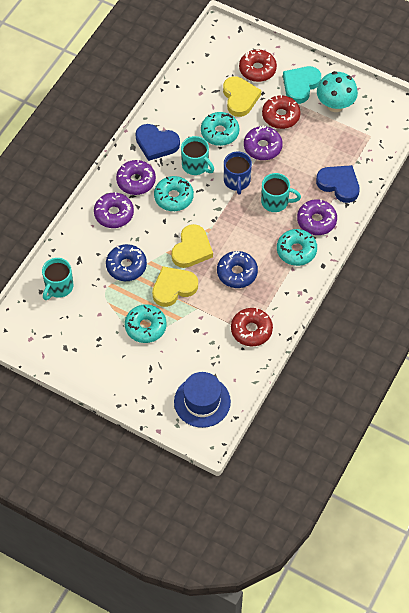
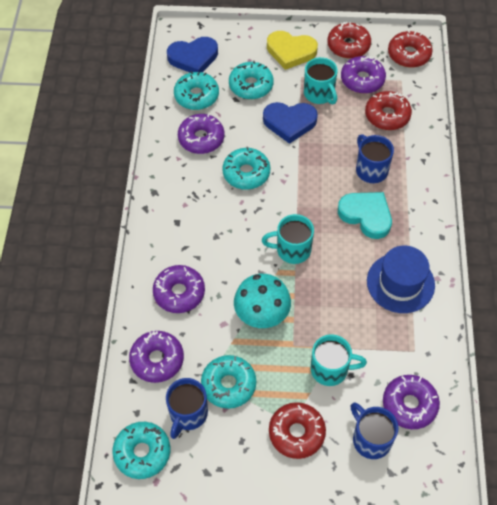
blue donut: [106,244,147,281] [217,251,258,288] = 2 -> none = 0
blue mug: [224,152,252,195] = 1 -> [166,378,208,439] [351,403,398,459] [356,134,394,183] = 3
purple donut: [94,192,134,228] [116,159,156,195] [244,126,283,160] [297,199,337,235] = 4 -> [129,331,184,383] [153,265,205,313] [178,114,224,154] [341,55,386,94] [383,375,440,429] = 5
red donut: [231,308,273,346] [239,49,277,82] [262,95,301,129] = 3 -> [269,402,326,459] [327,21,371,59] [365,91,412,130] [388,30,433,68] = 4
turquoise donut: [125,304,167,343] [154,176,194,211] [201,112,239,146] [277,229,317,266] = 4 -> [112,422,170,479] [174,71,219,110] [201,355,256,409] [222,147,270,190] [229,61,274,99] = 5
yellow heart: [152,266,198,307] [171,224,213,268] [223,76,261,117] = 3 -> [267,31,318,70] = 1

